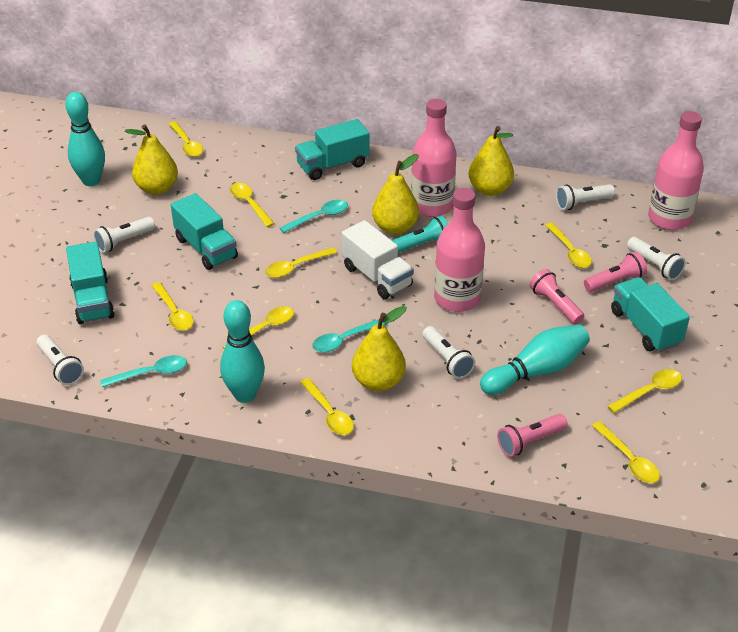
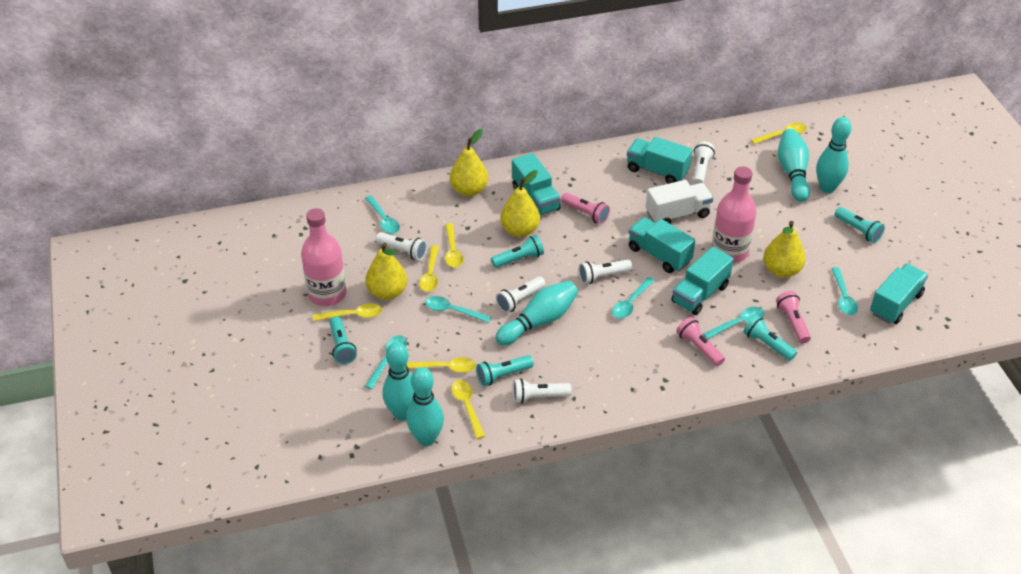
pink bottle: [411,99,457,217] [434,188,485,312] [648,111,704,230] = 3 -> [301,208,347,306] [711,166,757,263] = 2
turquoise bowling pin: [65,92,105,186] [220,300,265,403] [480,325,590,395] = 3 -> [382,342,414,421] [406,367,444,446] [495,281,578,346] [778,129,810,202] [816,117,851,193] = 5
turquoise flashlight: [392,216,448,253] = 1 -> [329,316,357,364] [476,355,534,386] [491,235,544,268] [743,315,797,361] [835,207,885,243] = 5
turquoise spoon: [100,355,187,387] [280,200,348,233] [312,319,388,352] = 3 -> [365,195,400,234] [365,335,407,389] [425,296,491,323] [612,277,655,319] [703,307,765,339] [831,267,858,315] = 6
turquoise truck: [66,241,115,324] [171,193,238,270] [295,119,369,180] [611,277,690,352] = 4 -> [512,153,561,215] [627,137,692,184] [629,217,695,273] [671,247,734,315] [870,264,928,324] = 5
yellow spoon: [152,282,194,331] [169,121,203,157] [223,306,294,349] [230,183,275,227] [265,247,337,278] [300,378,354,435] [545,222,592,268] [592,421,660,483] [608,369,682,413] = 9 -> [313,303,382,321] [407,357,476,373] [419,245,439,292] [445,223,464,268] [451,380,485,439] [751,123,807,144] = 6

